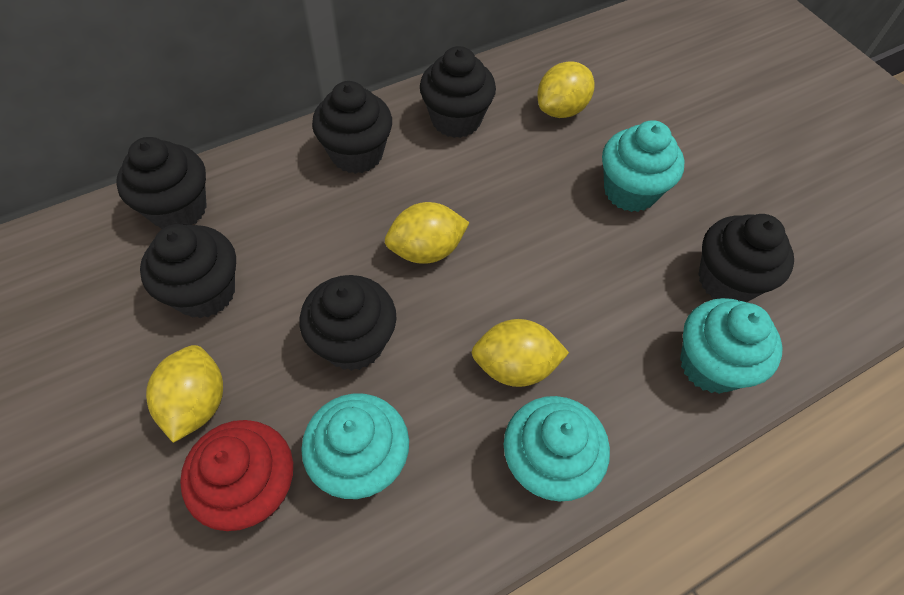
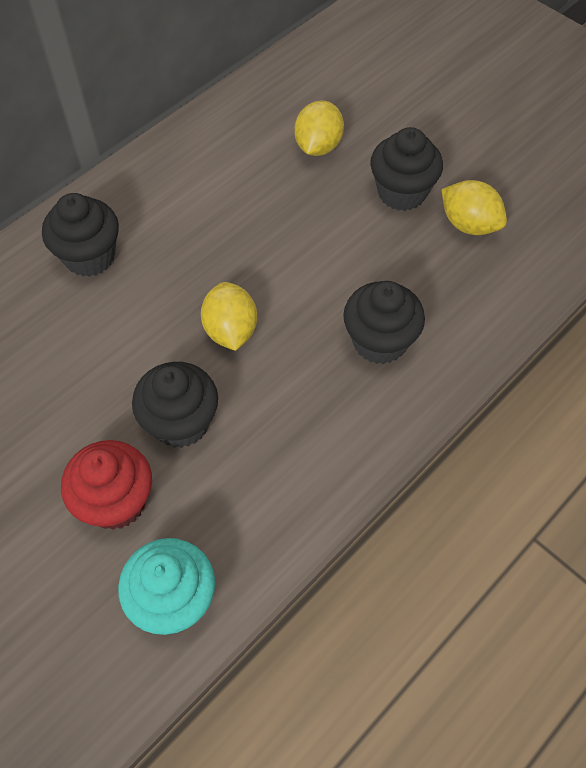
black cupcake: [116,137,207,229] [140,224,236,318] [300,275,397,371] [312,81,392,174] [420,46,496,138] [698,214,794,302] = 6 -> [42,193,119,277] [132,362,218,448] [343,281,425,364] [370,127,443,211] = 4
turquoise cupcake: [301,393,409,499] [504,396,610,502] [602,120,685,212] [680,298,783,394] = 4 -> [118,538,215,635] = 1
yellow lemon: [146,345,223,443] [385,202,470,264] [471,319,569,387] [537,61,594,118] = 4 -> [201,282,257,351] [295,101,344,156] [441,180,507,235] = 3

